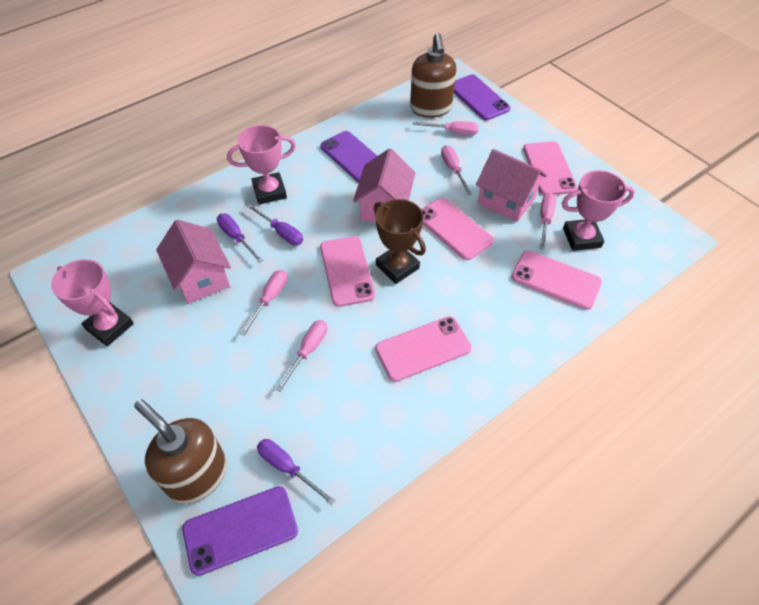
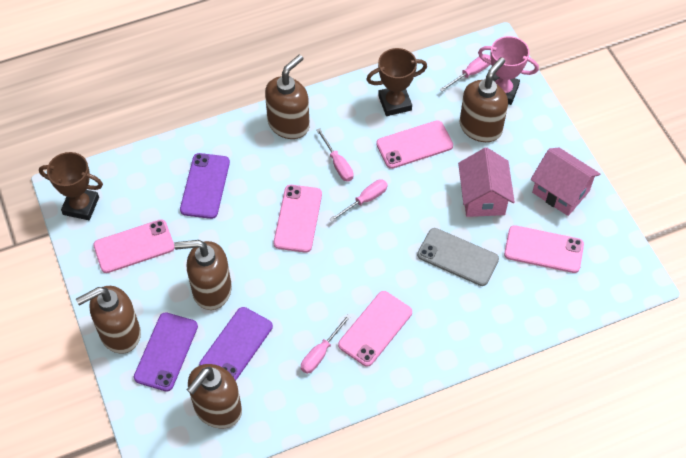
brown soap dispenser: [134,399,227,504] [410,33,456,118] = 2 -> [76,286,141,354] [174,240,232,310] [187,364,242,429] [265,54,310,139] [459,57,508,142] = 5
brown trophy: [374,199,426,284] = 1 -> [39,152,103,220] [366,48,427,116] = 2
grey phone: none = 0 -> [417,228,499,286] = 1
pink house: [156,220,231,304] [353,149,415,223] [476,149,547,222] = 3 -> [458,148,515,217] [531,148,600,216] = 2
pink screwdriver: [240,270,287,336] [276,320,327,392] [413,121,479,135] [441,145,472,195] [539,193,556,250] = 5 -> [301,314,351,374] [316,128,354,182] [330,179,388,222] [439,54,491,92] = 4
pink trophy: [51,259,134,346] [227,125,296,205] [562,170,635,251] = 3 -> [478,36,539,105] = 1
purple screwdriver: [217,214,263,263] [247,204,303,245] [257,439,335,505] = 3 -> none = 0

